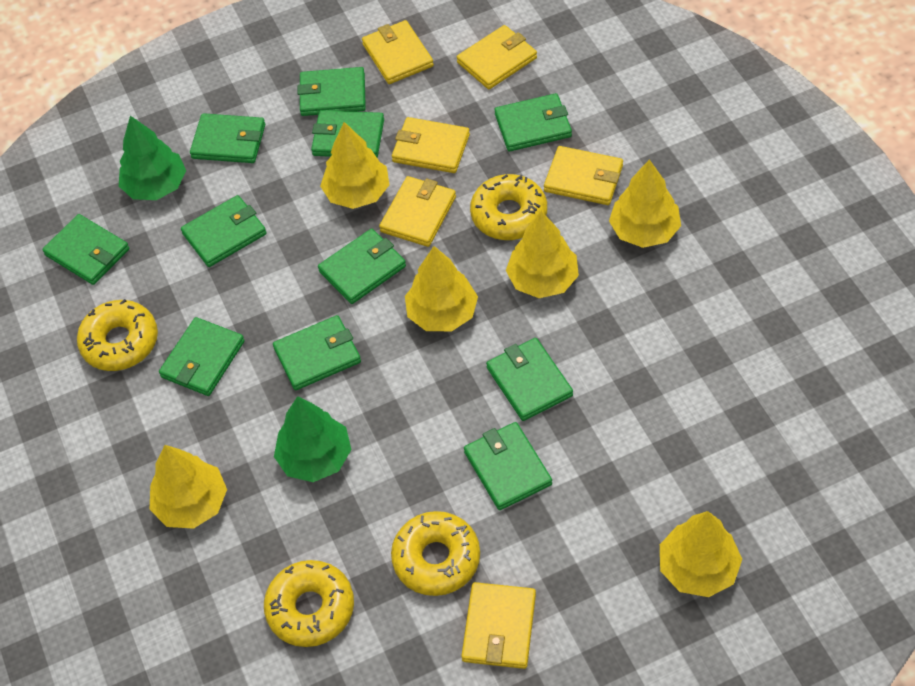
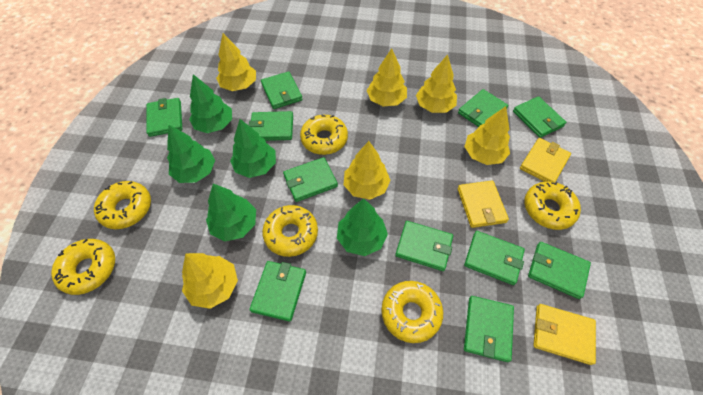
green tree: [119,116,186,200] [274,396,351,482] = 2 -> [167,125,215,183] [189,74,232,133] [206,184,256,241] [230,119,276,178] [337,198,388,256] = 5
yellow donut: [77,299,158,371] [264,560,354,647] [391,511,480,596] [470,174,547,240] = 4 -> [51,239,115,295] [94,181,151,229] [262,205,318,257] [300,115,348,155] [381,281,443,343] [524,181,581,230] = 6
yellow wallet: [362,20,434,84] [379,176,456,247] [392,117,470,173] [457,25,537,89] [461,582,536,669] [544,146,623,205] = 6 -> [457,180,509,228] [520,138,571,182] [533,304,596,365] = 3

